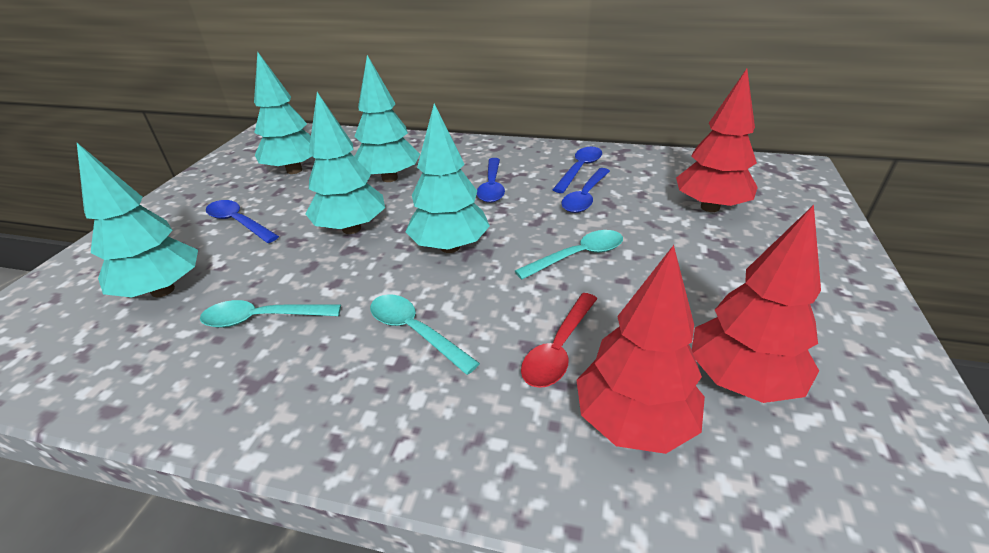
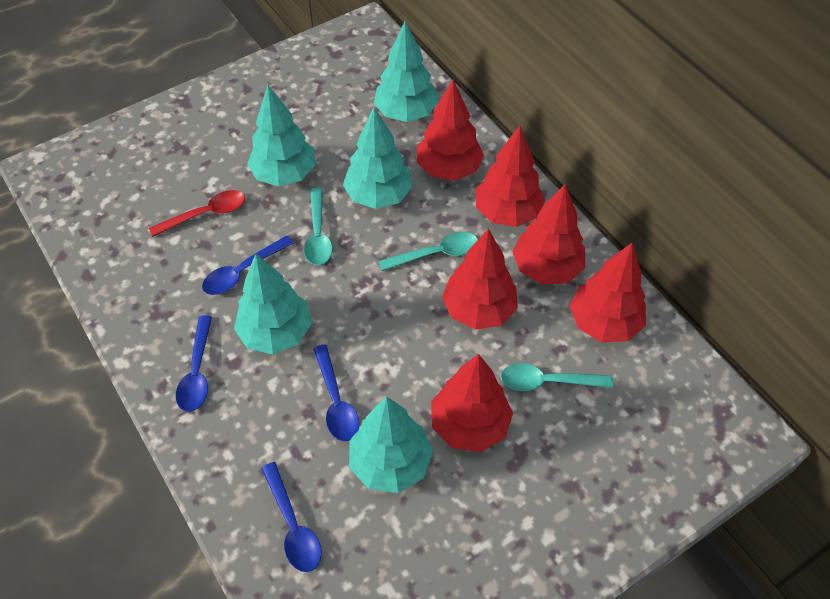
red tree: [576,245,705,454] [676,69,758,212] [692,205,821,403] = 3 -> [417,79,484,181] [431,354,513,452] [442,229,518,330] [476,126,545,227] [512,184,585,285] [570,243,646,342] = 6

